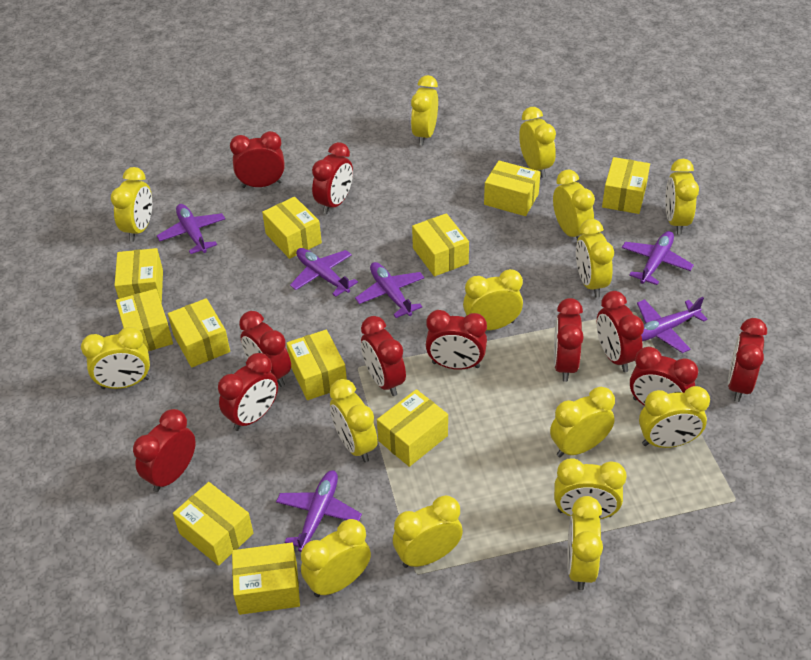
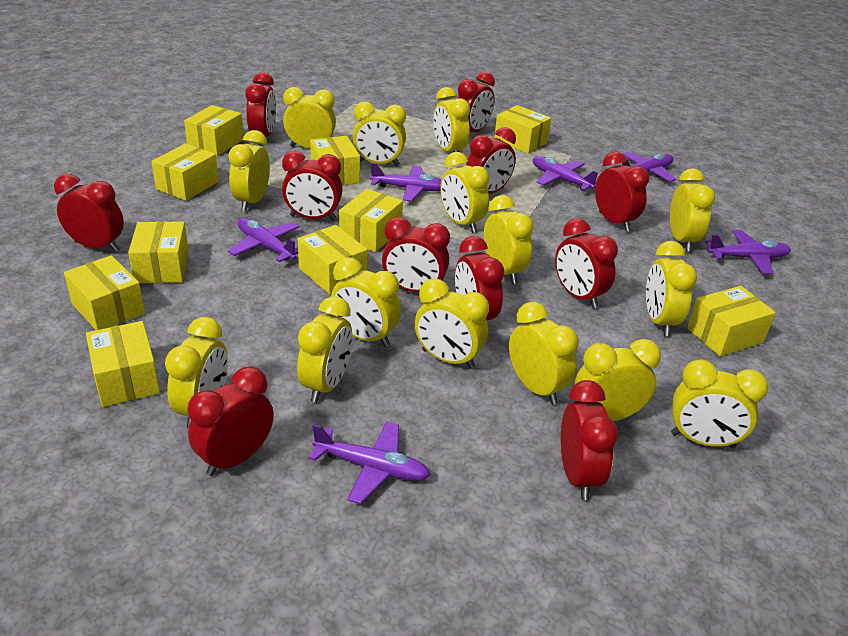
yellow box: [114,248,163,303] [116,289,173,351] [168,298,230,368] [173,482,254,566] [232,543,300,615] [262,197,322,259] [286,329,347,400] [377,389,448,467] [412,213,469,276] [484,161,541,216] [602,157,650,214] = 11 -> [64,255,145,330] [86,321,160,407] [128,221,189,283] [151,143,219,201] [184,105,244,156] [298,225,368,294] [310,136,360,186] [339,189,403,252] [494,105,551,154] [687,286,776,356] = 10

